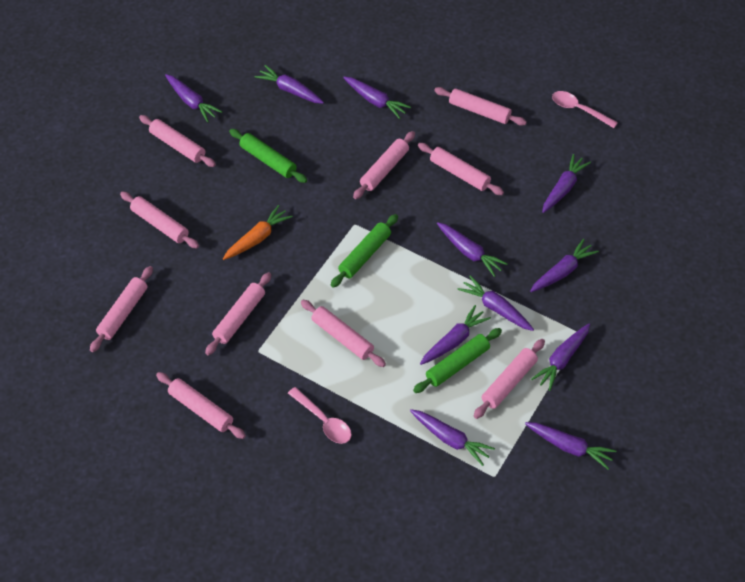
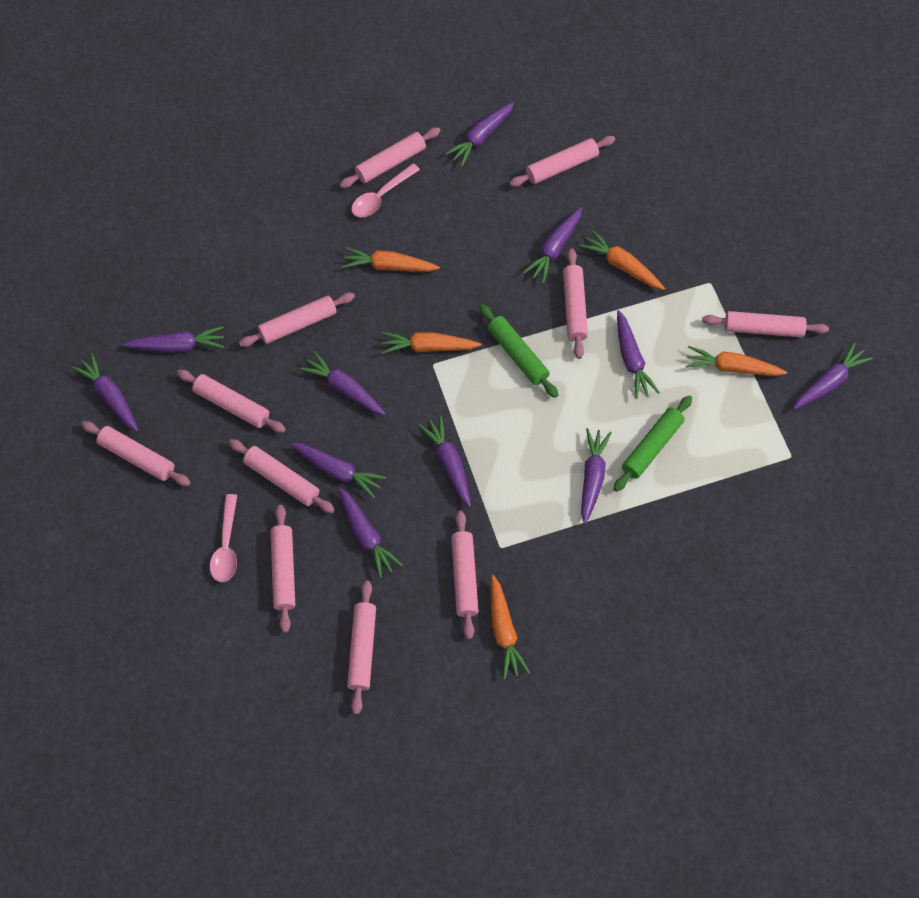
green rolling pin: [229,129,307,183] [331,214,398,288] [413,328,502,393] = 3 -> [479,304,558,398] [614,395,692,491] = 2
orange carrot: [223,205,293,260] = 1 -> [342,247,440,272] [381,332,481,354] [491,575,530,679] [579,229,665,290] [686,346,787,376] = 5
pink rolling pin: [90,266,153,352] [120,192,199,248] [139,115,216,167] [156,372,246,439] [205,272,271,355] [301,300,386,367] [353,131,415,199] [418,143,504,195] [434,87,527,126] [474,339,545,419] = 10 -> [81,421,190,486] [177,370,286,433] [229,439,335,513] [239,293,355,347] [270,505,295,633] [339,127,441,188] [347,581,376,715] [451,511,479,639] [509,136,615,187] [563,248,588,359] [702,311,829,337] = 11

